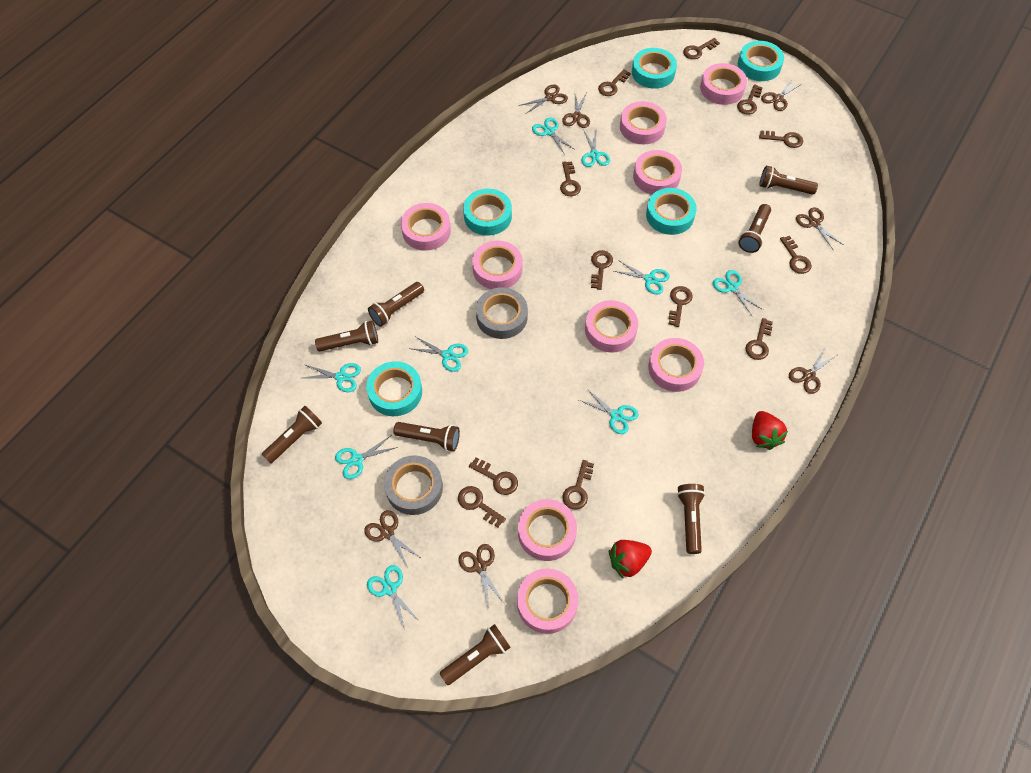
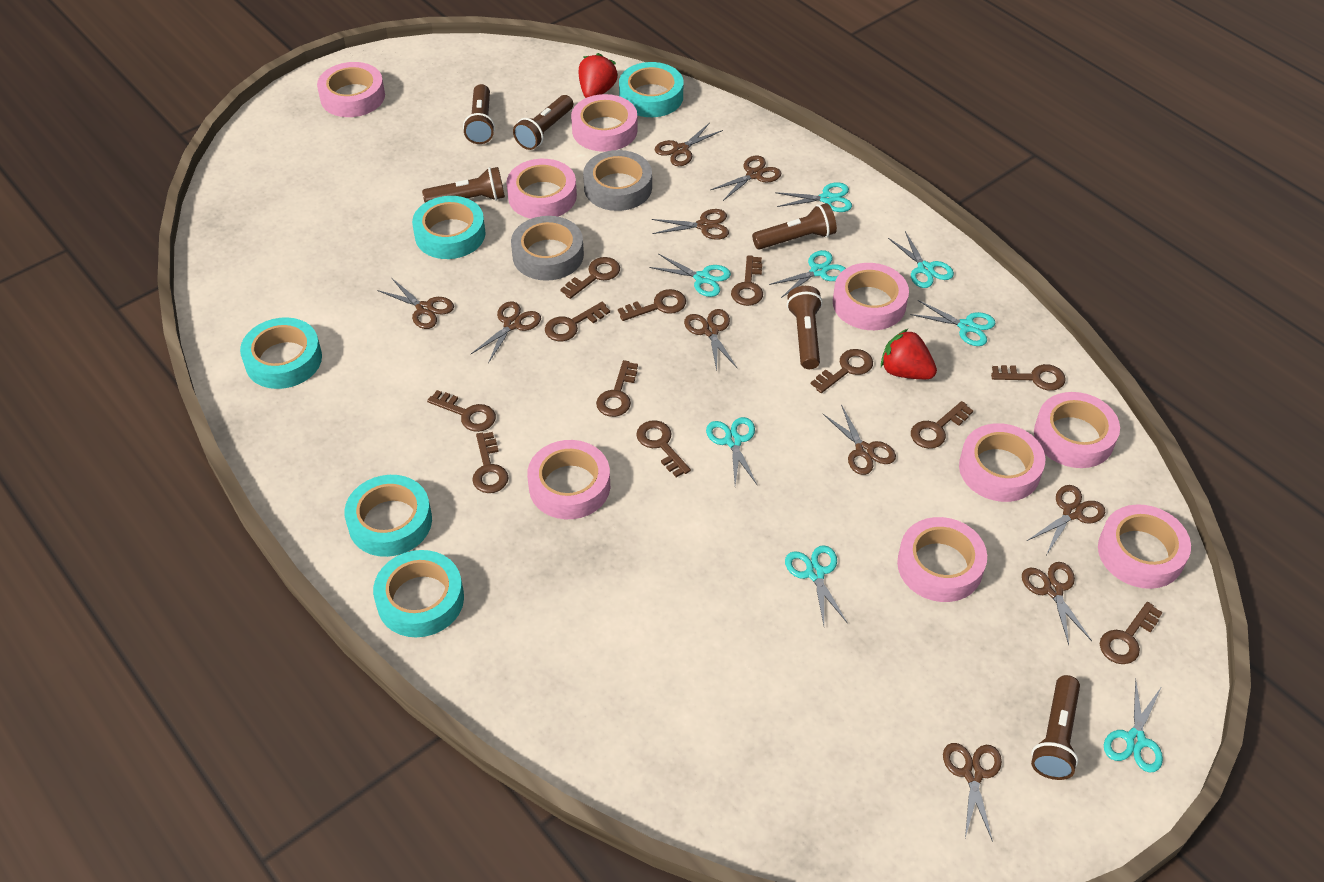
brown flashlight: [262,406,322,463] [315,320,378,351] [368,282,424,327] [393,422,460,451] [439,624,511,685] [677,484,705,554] [738,204,771,253] [759,166,818,195] = 8 -> [422,167,505,203] [463,84,495,144] [513,95,573,150] [752,203,837,250] [787,286,823,369] [1031,675,1080,780] = 6
brown scissors: [364,510,421,568] [458,544,504,609] [519,84,568,114] [562,91,590,128] [761,79,803,111] [789,348,837,394] [796,207,844,249] = 7 -> [377,278,454,329] [471,301,541,363] [652,209,729,240] [655,122,723,166] [684,309,737,371] [711,156,782,201] [823,404,896,475] [943,743,1002,842] [1022,562,1092,645] [1027,485,1105,554] = 10
turquoise scissors: [303,363,361,392] [335,436,398,479] [367,565,419,630] [409,336,468,372] [532,117,574,155] [579,389,638,434] [582,129,610,167] [614,260,670,294] [713,270,763,315] = 9 -> [649,254,731,297] [706,417,758,486] [769,250,846,298] [775,182,852,212] [785,545,848,625] [888,231,954,288] [910,300,996,346] [1104,678,1163,773] = 8

